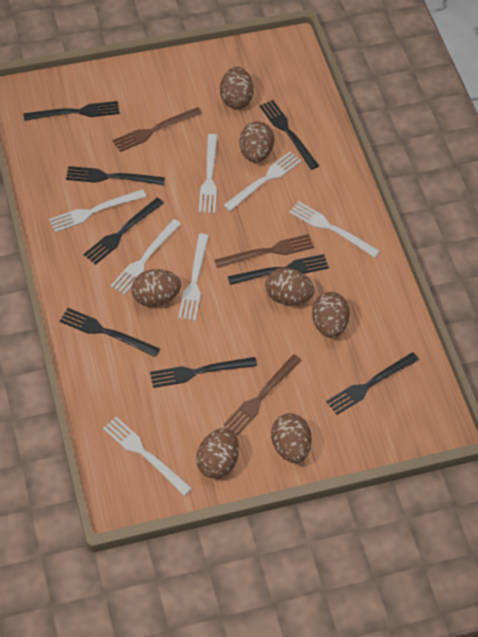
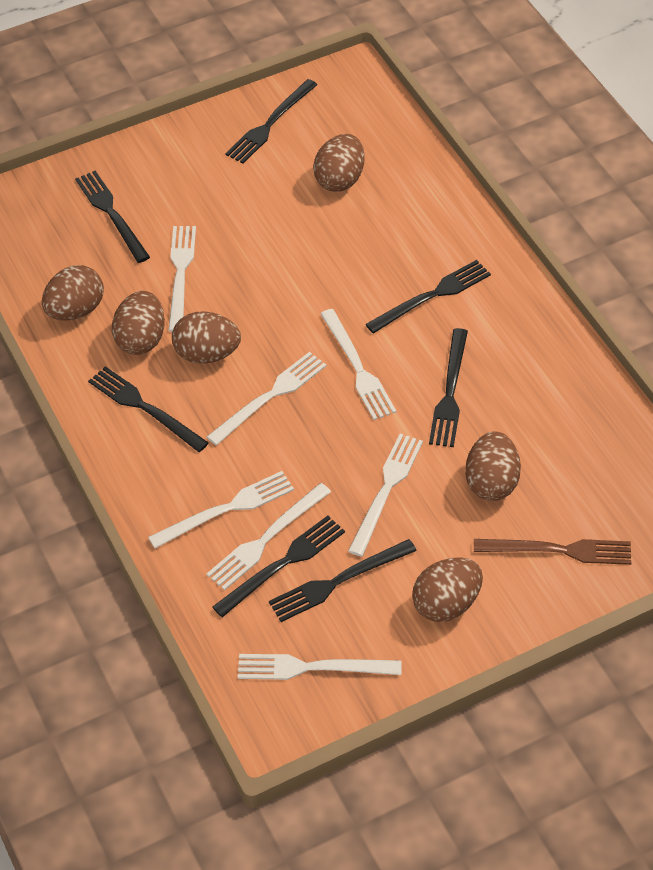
black fork: [23,101,120,121] [60,308,160,357] [66,166,165,185] [83,197,164,265] [150,357,257,388] [228,254,329,285] [260,100,319,170] [326,352,419,415] = 8 -> [75,171,150,263] [88,366,209,452] [213,516,345,617] [225,79,317,164] [269,539,417,622] [365,260,491,333] [429,328,468,447] = 7
brown egg: [132,269,181,307] [196,428,239,479] [220,67,254,109] [240,121,274,162] [265,268,314,305] [271,413,312,463] [312,292,350,338] = 7 -> [42,265,104,321] [112,291,165,355] [172,311,241,364] [313,134,365,192] [412,557,483,622] [465,432,521,501] = 6
brown fork: [113,107,202,152] [215,234,314,268] [223,354,302,436] = 3 -> [474,539,631,565] = 1

